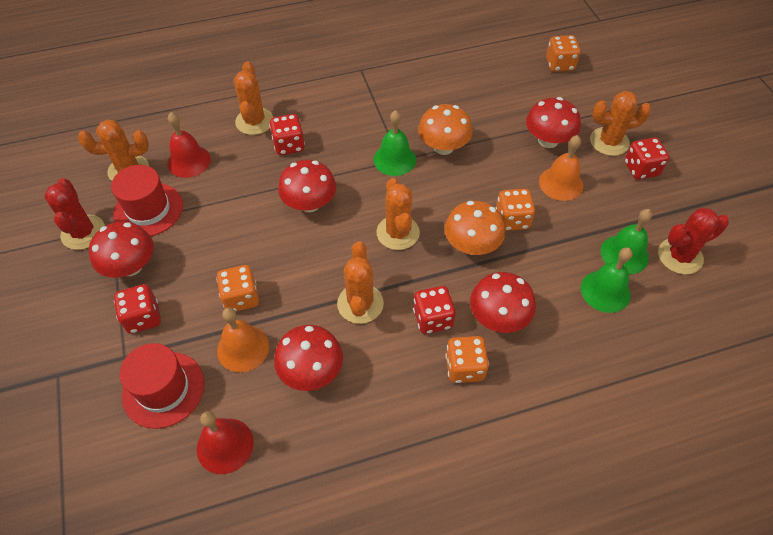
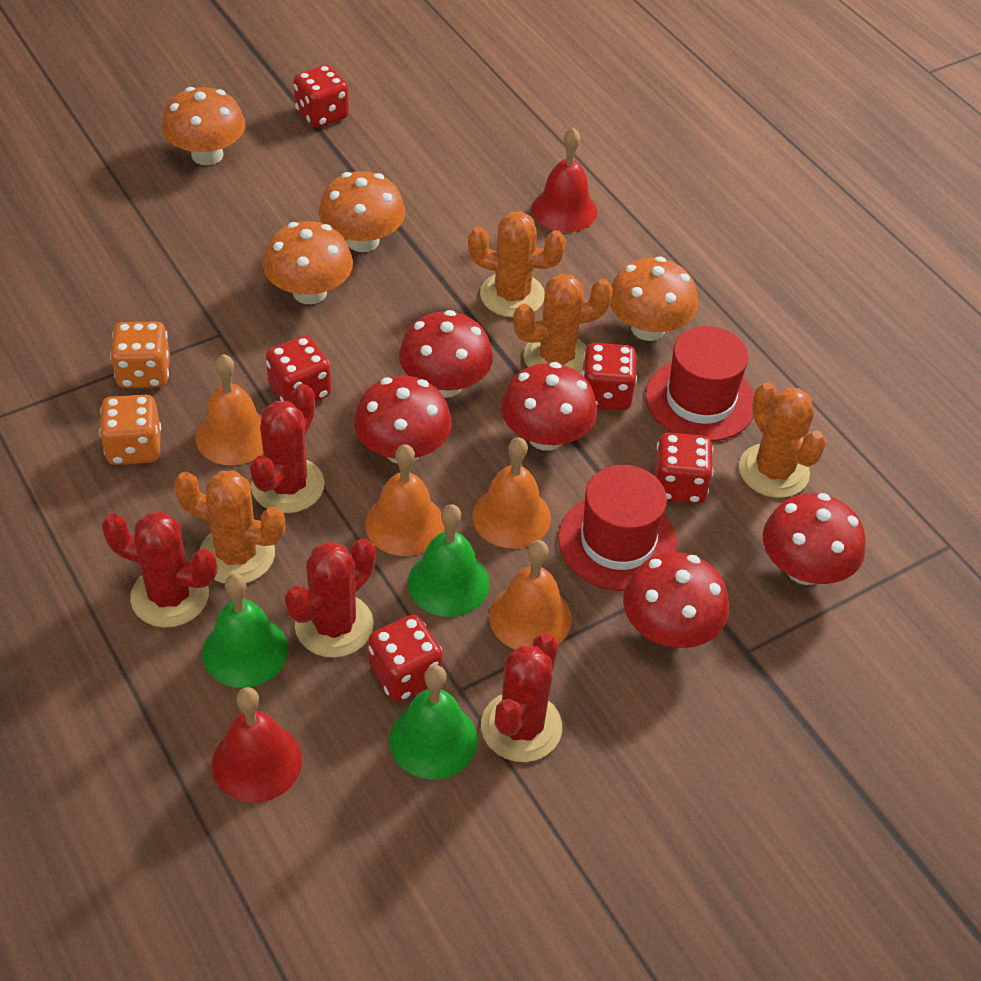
orange bell: [217,307,269,372] [539,135,583,201] = 2 -> [195,354,263,465] [365,444,444,556] [472,437,551,549] [489,540,572,650] = 4
orange cactus: [78,119,149,181] [234,62,274,135] [337,241,384,324] [376,178,420,250] [590,91,651,156] = 5 -> [174,470,286,584] [468,211,566,318] [513,274,613,374] [739,382,826,498] = 4
orange dice: [216,265,259,312] [445,336,489,383] [496,189,535,231] [546,35,581,72] = 4 -> [99,395,161,465] [110,321,170,388] = 2
orange mushroom: [418,104,473,155] [445,201,505,255] = 2 -> [162,87,245,165] [263,221,353,304] [319,171,405,252] [610,257,698,341] = 4
red cactus: [44,178,105,250] [658,208,729,275] = 2 -> [102,512,217,628] [250,384,325,513] [284,538,376,658] [481,633,562,762] = 4
red dice: [114,284,161,334] [269,114,305,155] [413,286,456,334] [625,138,669,180] = 4 -> [266,336,331,403] [293,65,349,128] [368,615,443,702] [581,343,637,411] [654,433,713,504] = 5

